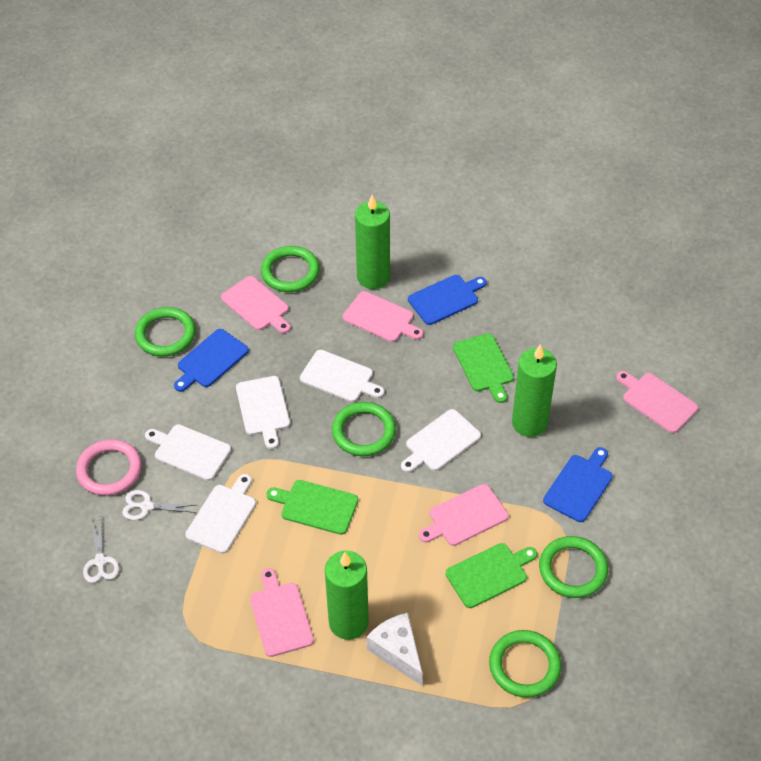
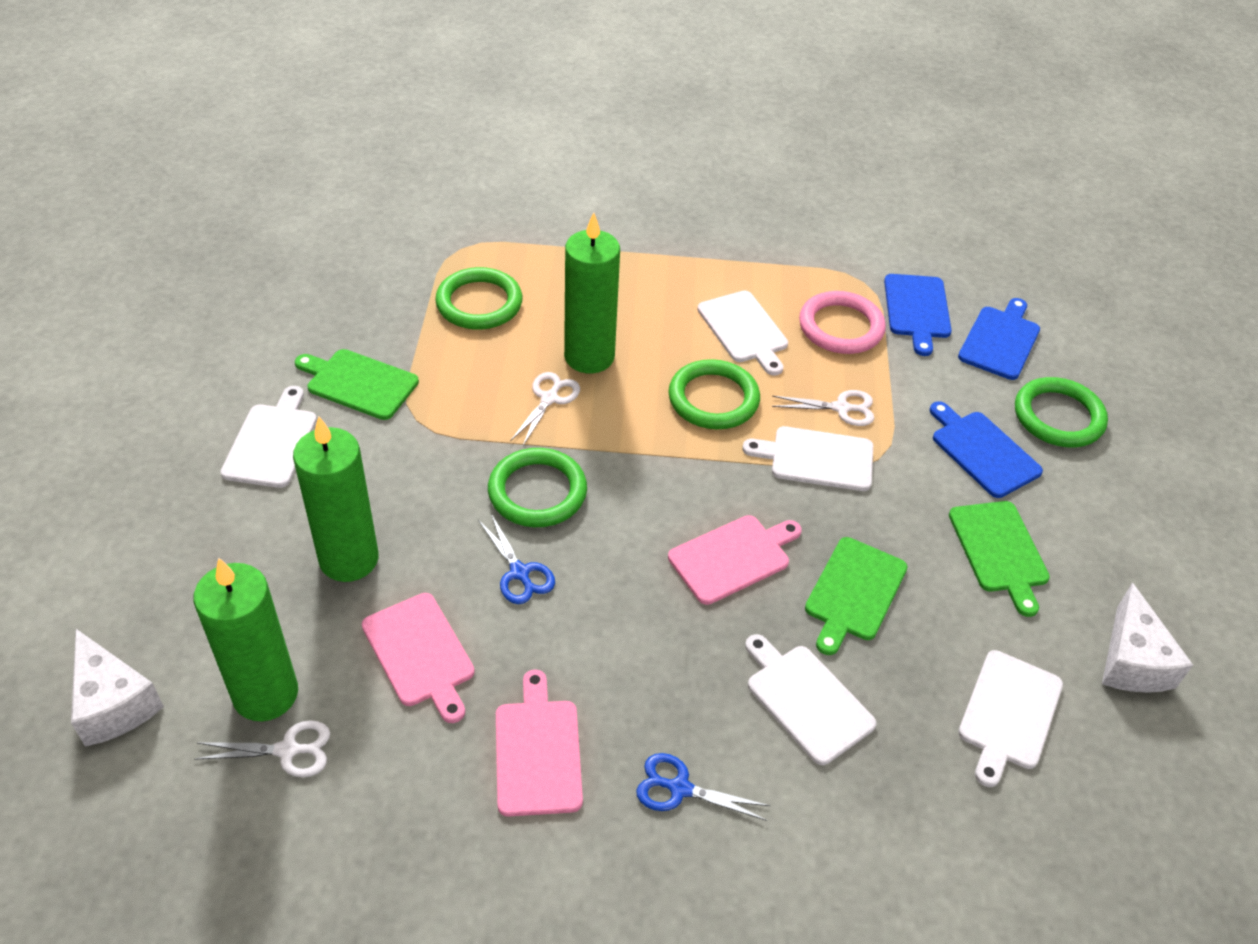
blue scissors: none = 0 -> [478,514,555,604] [636,753,770,821] = 2
green ring: [135,307,196,357] [261,246,320,292] [332,402,396,456] [489,630,561,698] [539,536,608,598] = 5 -> [435,267,522,330] [488,448,587,527] [668,359,760,429] [1015,377,1108,448] = 4
pink cutting board: [221,276,291,333] [250,568,314,657] [343,291,424,342] [419,484,508,546] [616,371,698,433] = 5 -> [362,593,475,723] [496,669,583,817] [668,515,802,605] = 3
white cheese: [367,613,423,686] = 1 -> [71,629,164,747] [1102,583,1193,693] = 2
white scissors: [83,516,119,583] [122,490,196,520] = 2 -> [194,720,330,777] [510,372,580,447] [772,390,874,426] = 3

